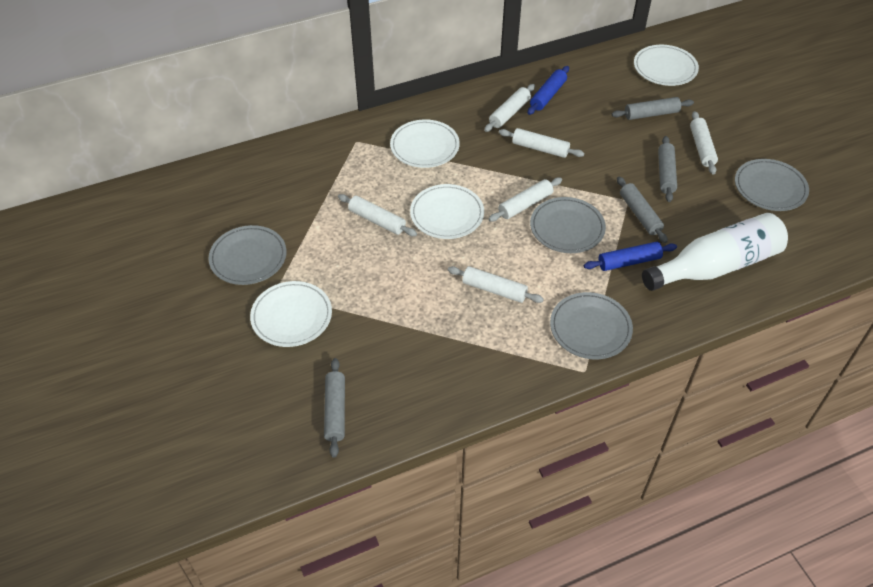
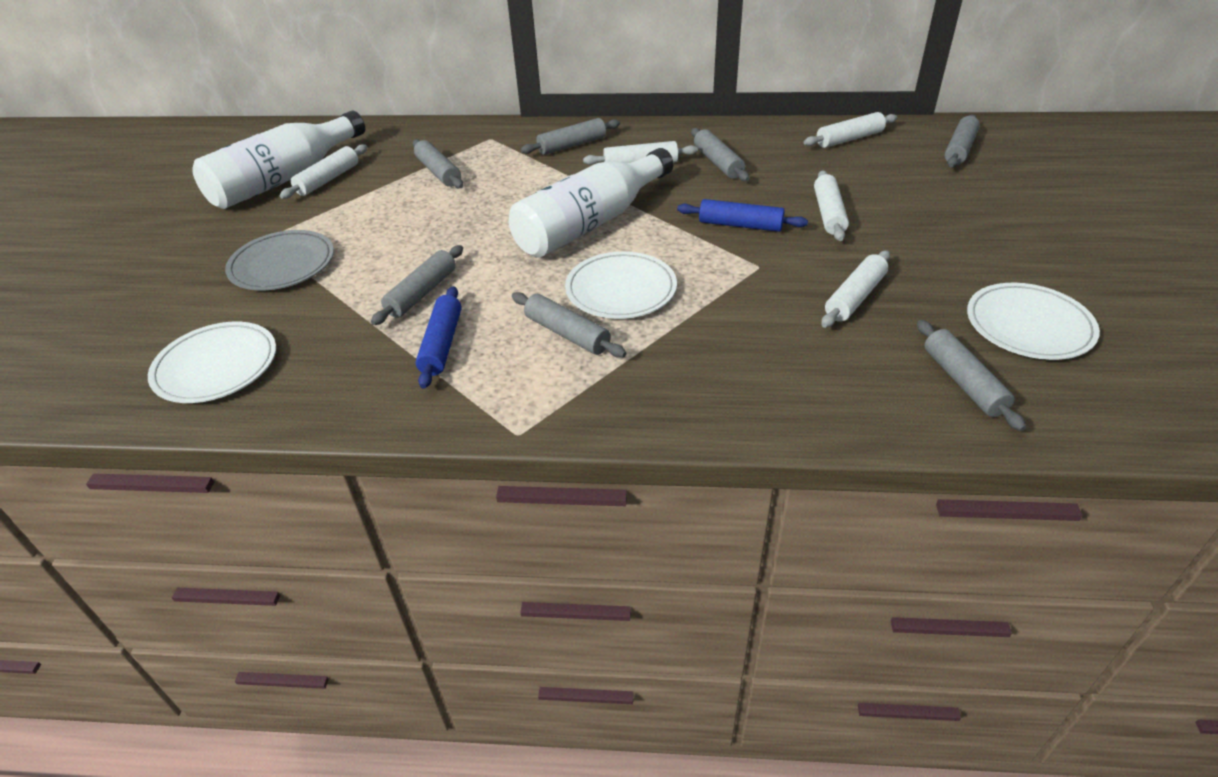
grey plate: [208,225,286,285] [530,197,606,253] [550,292,633,359] [735,159,809,211] = 4 -> [225,230,334,290] = 1
grey rolling pin: [324,358,345,458] [612,97,694,120] [617,177,668,243] [658,136,677,202] = 4 -> [371,245,463,325] [413,139,463,188] [512,292,626,358] [521,118,620,155] [691,128,749,181] [917,320,1026,431] [944,114,980,167] = 7
white bottle: [642,213,788,291] = 1 -> [192,111,365,209] [509,148,674,257] = 2
white plate: [250,281,332,347] [390,119,460,168] [410,184,484,239] [634,45,699,86] = 4 -> [148,322,276,403] [565,251,677,319] [967,283,1100,360] = 3
white rolling pin: [338,194,417,236] [448,266,544,303] [484,84,535,132] [488,177,562,222] [499,128,584,158] [690,111,718,175] = 6 -> [280,145,367,199] [583,141,698,165] [804,112,897,148] [814,170,849,241] [821,250,890,328] = 5

